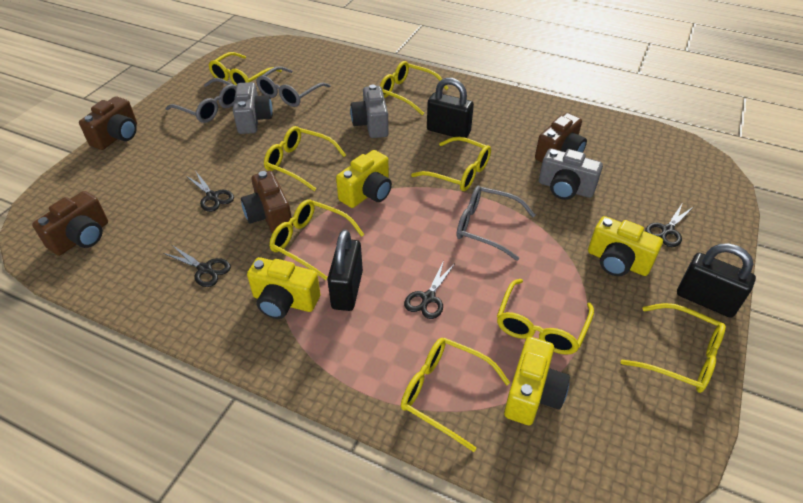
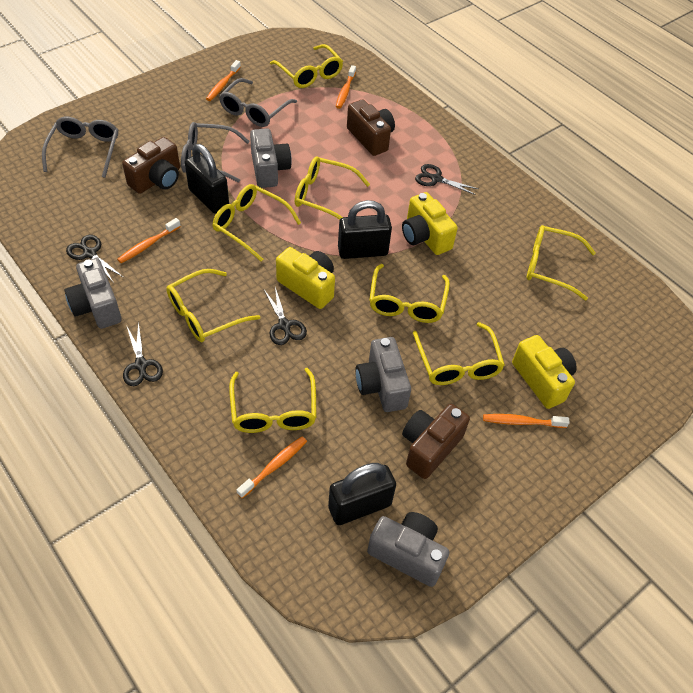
brown camera: [32,191,108,256] [79,96,137,150] [241,171,293,234] [535,113,587,163] = 4 -> [122,137,180,194] [347,99,395,156] [402,404,470,479] = 3
grey camera: [233,82,273,134] [350,85,389,138] [539,148,603,200] = 3 -> [64,258,122,329] [250,128,292,188] [355,337,411,412] [367,512,449,587] = 4
orange toothbrush: none = 0 -> [117,218,181,263] [206,60,241,101] [237,437,307,498] [336,65,356,109] [483,414,570,428] = 5
yellow camera: [247,257,320,319] [336,150,392,208] [504,337,570,425] [588,216,663,276] = 4 -> [276,247,335,309] [402,192,458,255] [512,335,577,409] = 3

